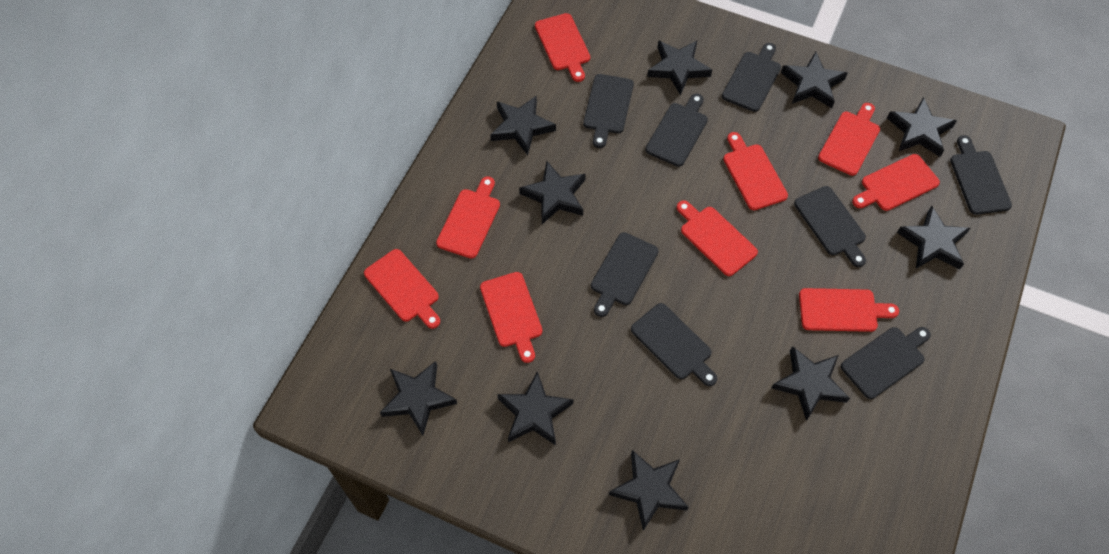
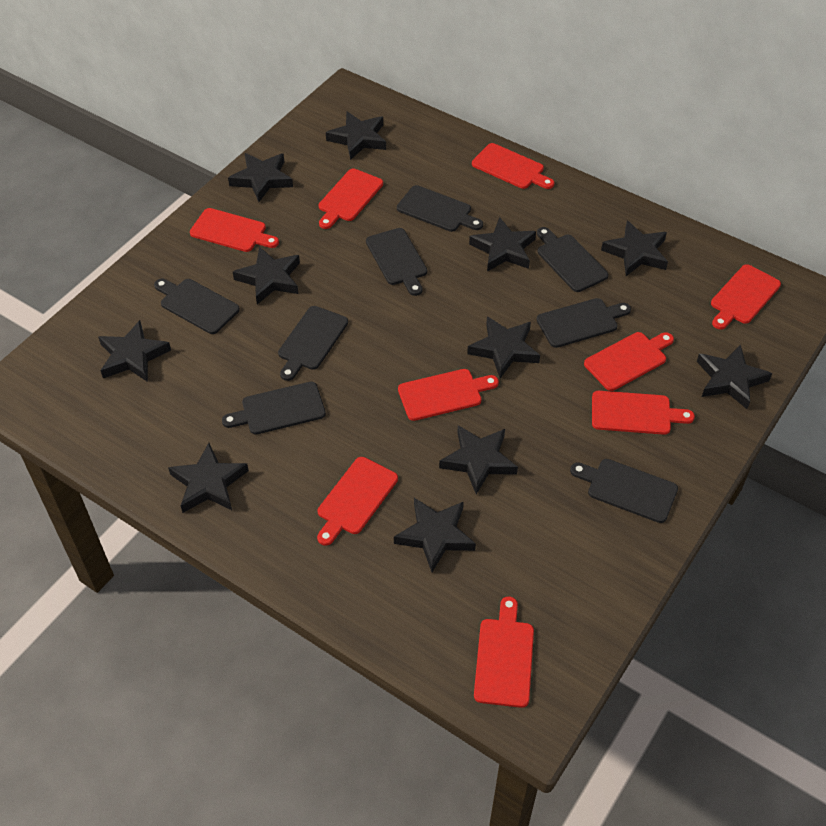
black star: [380,361,457,435] [490,95,556,155] [497,371,573,446] [519,161,586,224] [609,450,689,531] [647,40,712,95] [772,346,850,421] [781,52,847,108] [887,97,956,157] [897,206,970,270] = 10 -> [98,320,171,382] [168,443,249,513] [228,153,293,202] [233,247,300,304] [326,111,386,160] [394,498,476,572] [439,425,518,495] [467,317,540,378] [469,217,536,272] [601,221,668,276] [697,344,772,409] = 11

